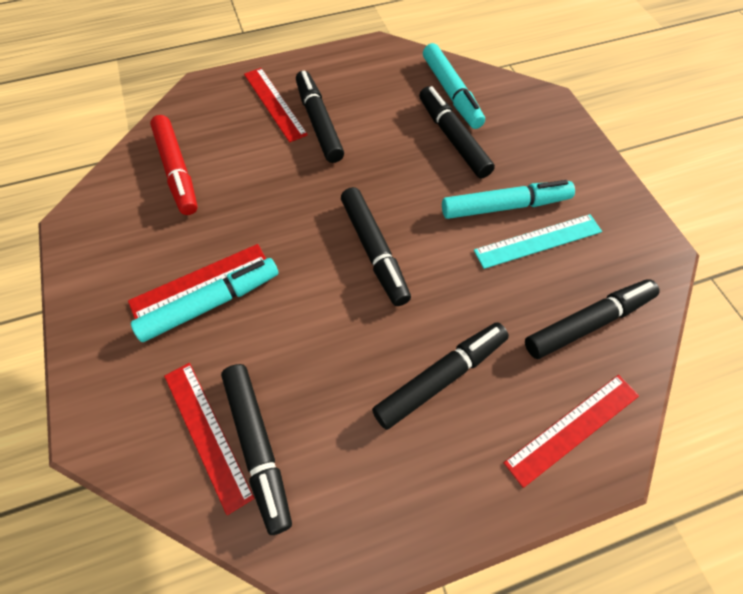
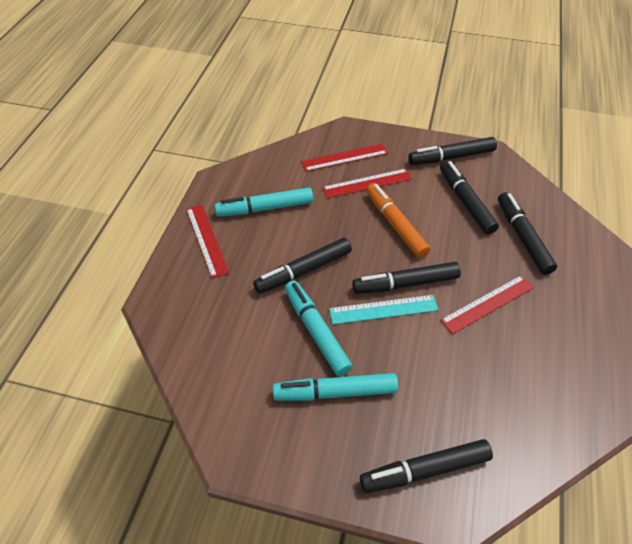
orange marker: none = 0 -> [366,183,430,258] = 1
red marker: [150,115,198,215] = 1 -> none = 0

